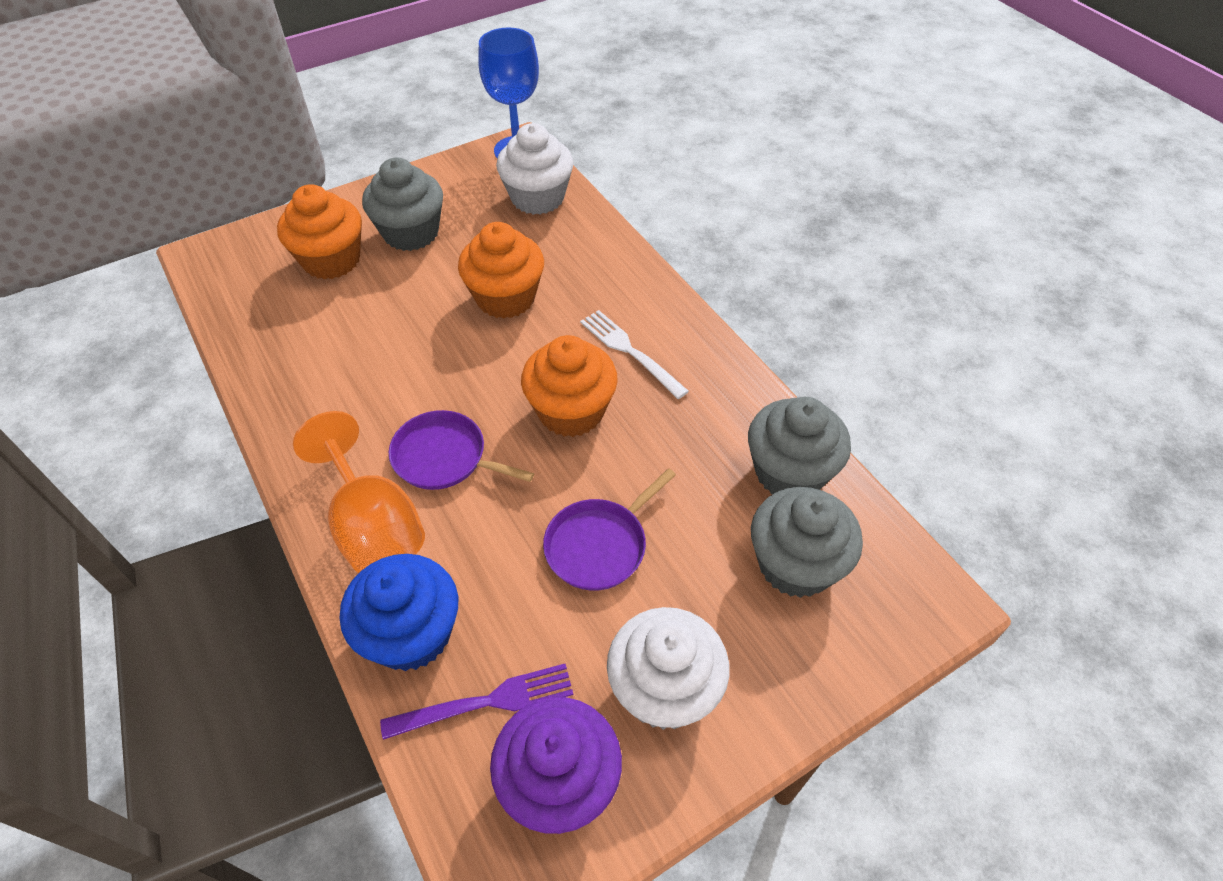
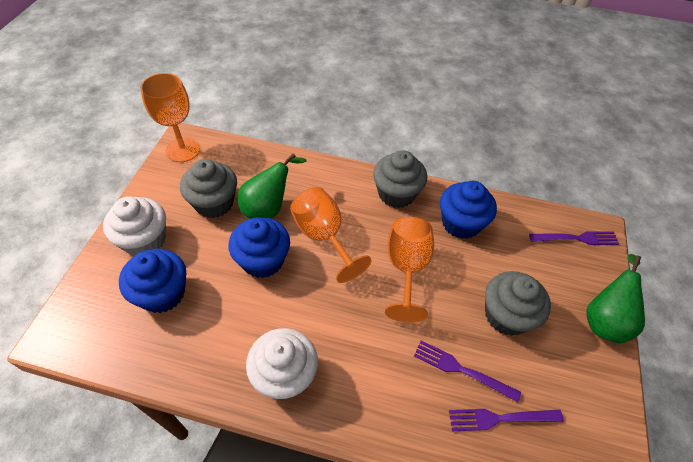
blue cupcake: [340,554,458,671] = 1 -> [119,249,186,313] [228,217,290,278] [440,181,497,239] = 3
blue goblet: [478,27,539,159] = 1 -> none = 0
green pear: none = 0 -> [238,153,307,219] [586,254,645,344] = 2
orange cupcake: [277,184,362,279] [458,222,544,319] [521,335,618,437] = 3 -> none = 0
orange goblet: [293,411,425,573] = 1 -> [140,73,200,162] [290,187,372,283] [385,217,434,323] = 3
purple cupcake: [490,697,622,834] = 1 -> none = 0
purple fork: [380,664,573,740] = 1 -> [414,340,521,402] [449,409,564,431] [529,231,619,245] = 3
purple pan: [389,410,534,490] [543,468,676,591] = 2 -> none = 0
white fork: [580,310,689,399] = 1 -> none = 0

